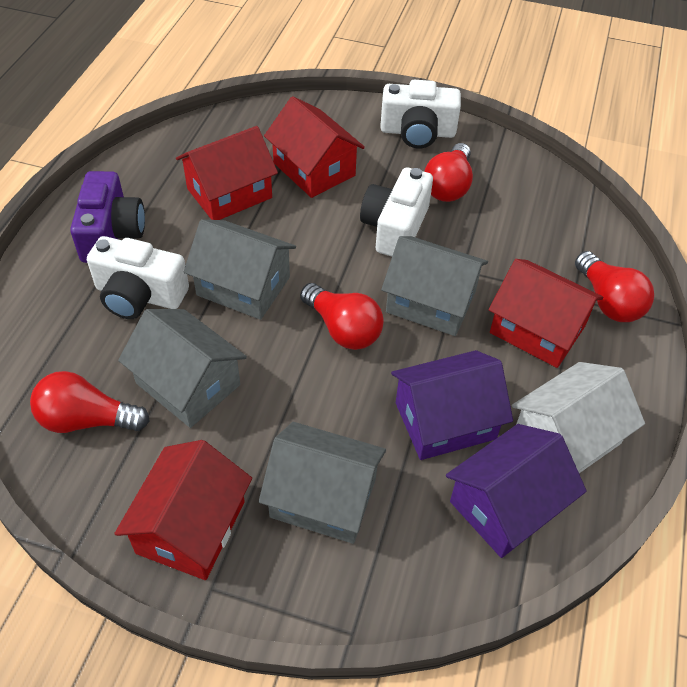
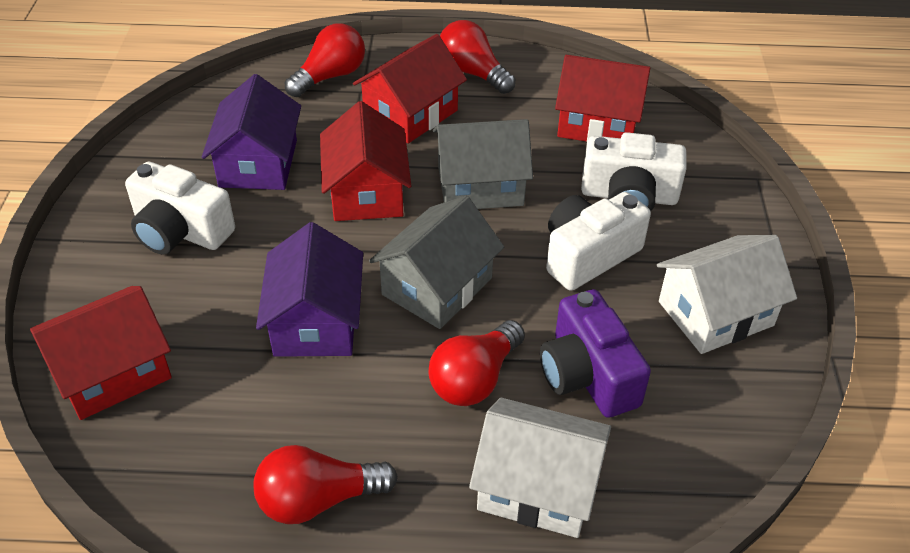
grey house: [118,309,247,428] [184,219,296,320] [259,422,386,544] [381,236,488,336] = 4 -> [369,196,504,329] [433,119,533,209] = 2
white house: [512,362,645,473] = 1 -> [469,398,611,538] [657,235,797,354] = 2

